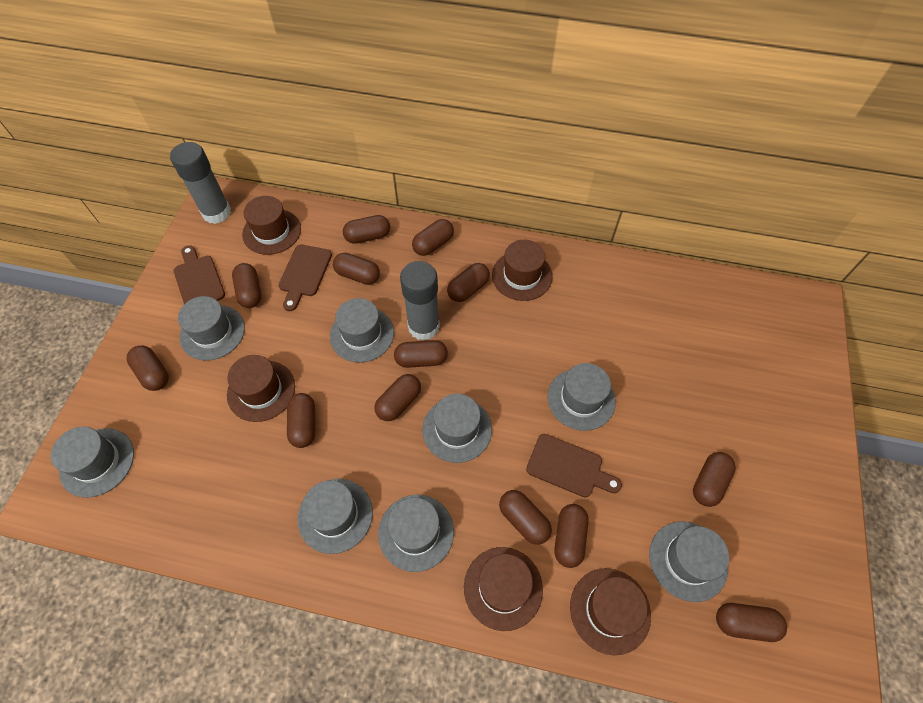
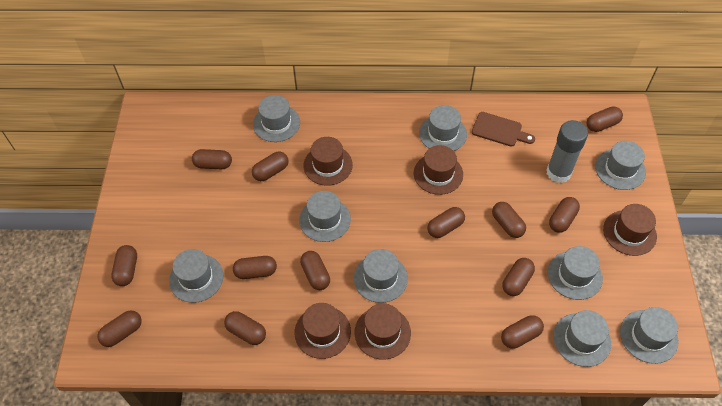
brown cutting board: [174,245,225,304] [278,245,332,311] [526,434,622,497] = 3 -> [472,112,535,147] = 1
grey glue stick: [170,142,231,224] [400,261,440,341] = 2 -> [547,120,588,183] = 1
grey hat: [51,427,134,498] [178,296,245,361] [298,479,373,554] [330,298,394,363] [378,495,454,572] [422,394,492,463] [548,363,616,431] [649,522,729,602] = 8 -> [169,249,223,303] [253,95,300,142] [299,191,351,242] [354,249,408,303] [419,105,467,151] [548,246,603,300] [553,310,611,367] [595,141,646,190] [620,307,679,364] = 9

